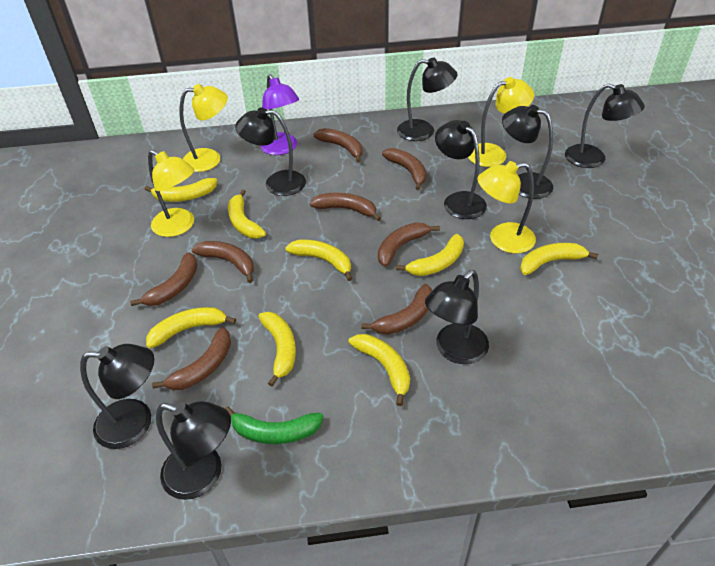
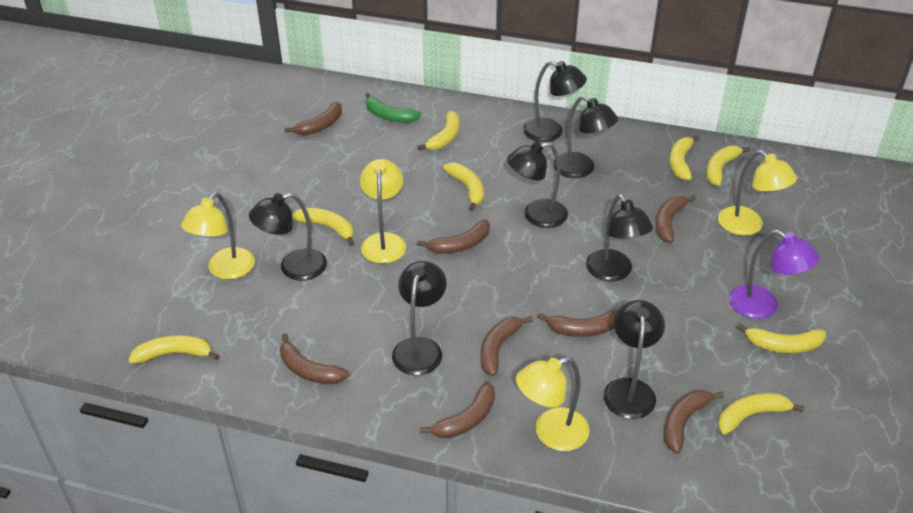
black lamp: [80,344,154,449] [156,401,231,500] [235,107,306,196] [397,57,458,141] [425,270,489,364] [435,120,487,219] [502,105,553,199] [565,83,645,168] = 8 -> [249,193,327,281] [392,261,447,376] [507,142,568,228] [523,61,587,142] [553,96,618,178] [586,194,653,281] [603,300,665,419] = 7

